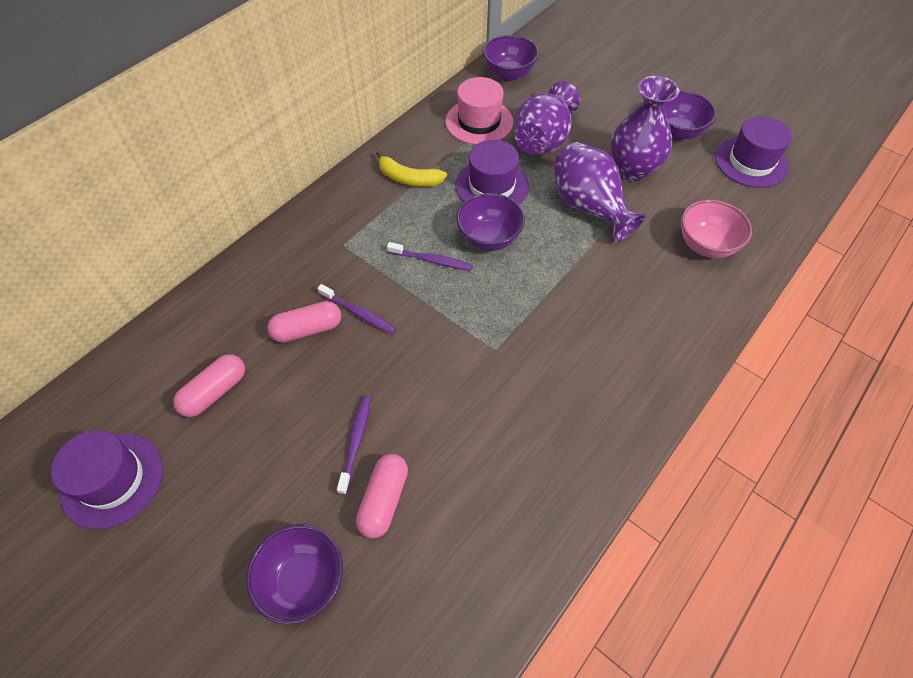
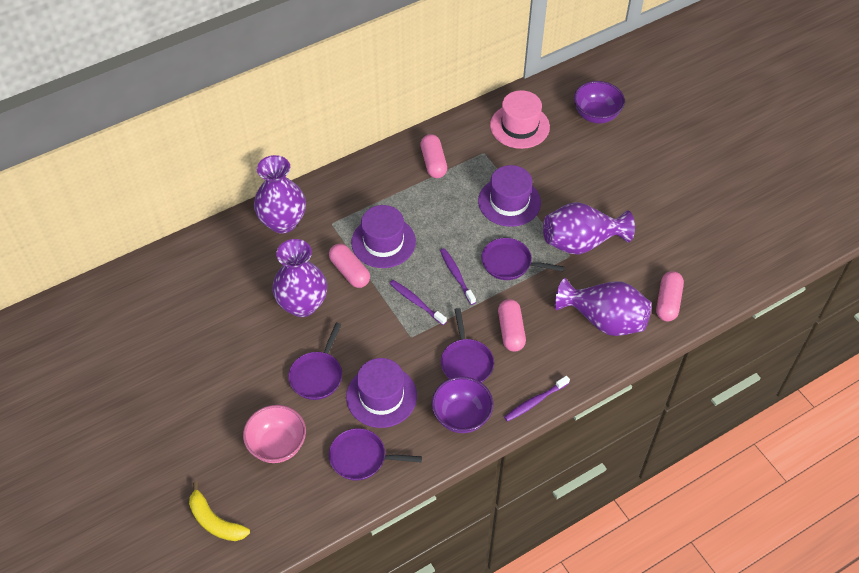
pink capsule: [173,354,245,417] [267,301,341,343] [356,454,408,539] = 3 -> [329,244,370,288] [420,134,447,178] [498,299,526,352] [656,271,684,321] = 4
purple bowl: [246,524,343,625] [456,193,525,251] [483,35,539,81] [664,91,716,140] = 4 -> [432,376,493,433] [574,81,625,123] = 2
purple pan: none = 0 -> [288,323,342,400] [329,428,422,481] [441,308,494,383] [481,238,564,280] = 4
purple vase: [514,81,580,154] [553,142,646,242] [611,76,679,181] = 3 -> [254,155,306,234] [272,239,327,317] [543,202,635,255] [555,278,652,336] = 4

